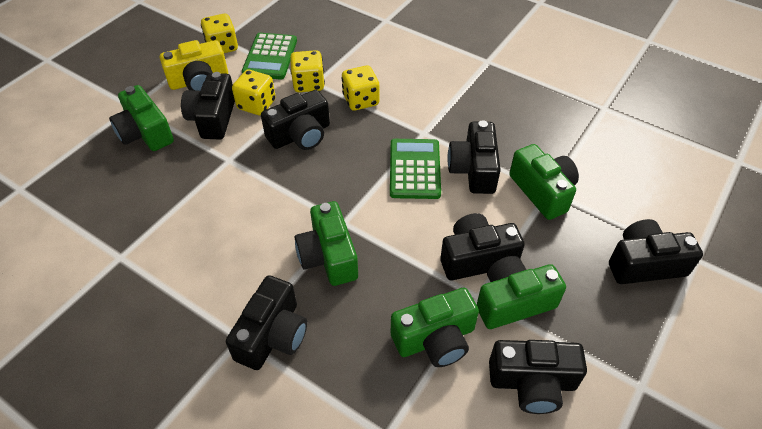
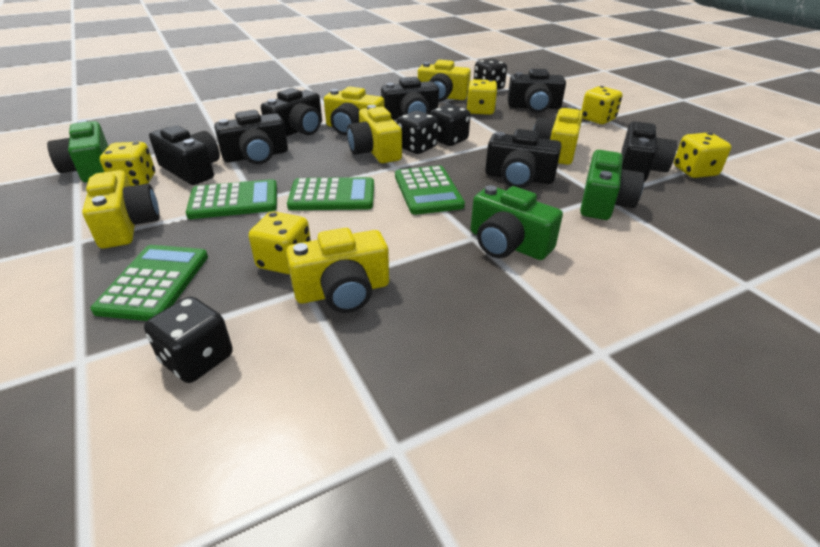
black dice: none = 0 -> [144,296,233,383] [396,111,438,154] [430,104,470,146] [474,59,507,90] = 4
green calculator: [242,33,297,80] [390,139,441,199] = 2 -> [90,245,208,321] [186,179,277,219] [287,177,374,210] [395,166,465,215] = 4
green camera: [109,85,174,151] [295,201,358,286] [391,288,479,367] [477,256,566,329] [509,144,579,220] = 5 -> [47,119,108,182] [471,185,563,260] [580,150,645,220] = 3
yellow camera: [160,40,228,91] = 1 -> [82,170,160,249] [286,228,389,313] [324,87,385,135] [347,105,402,163] [418,60,471,102] [533,106,583,165] = 6
yellow dice: [201,14,238,53] [232,70,276,116] [290,50,325,92] [341,65,379,111] = 4 -> [100,142,155,186] [249,212,311,274] [466,79,498,115] [581,86,622,124] [674,133,731,178] = 5

